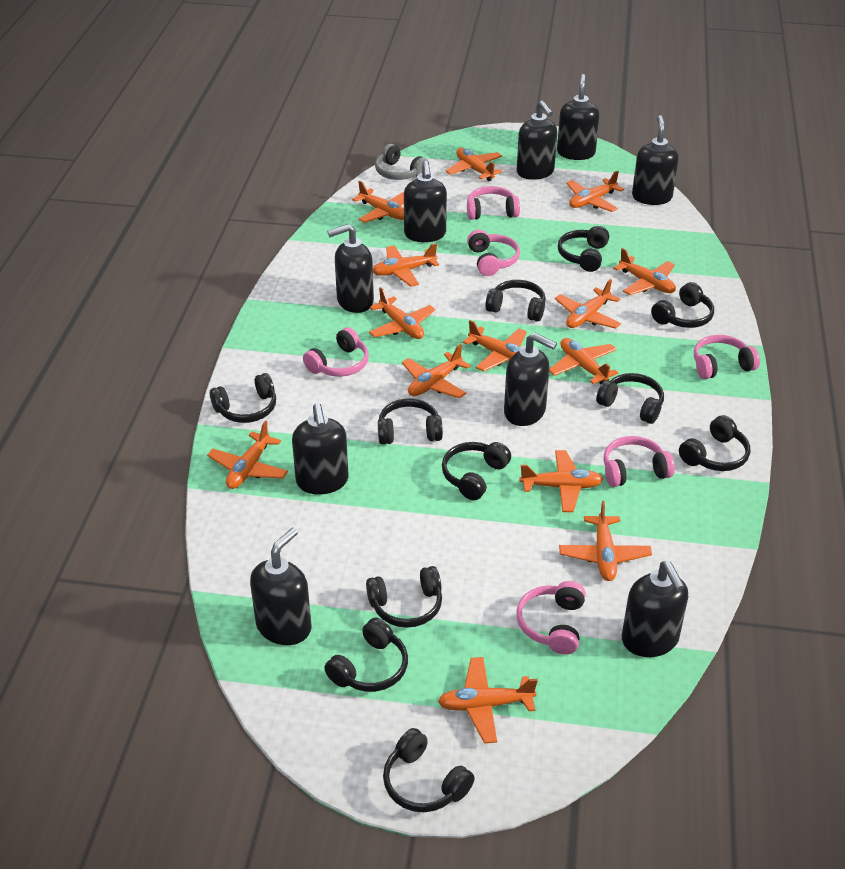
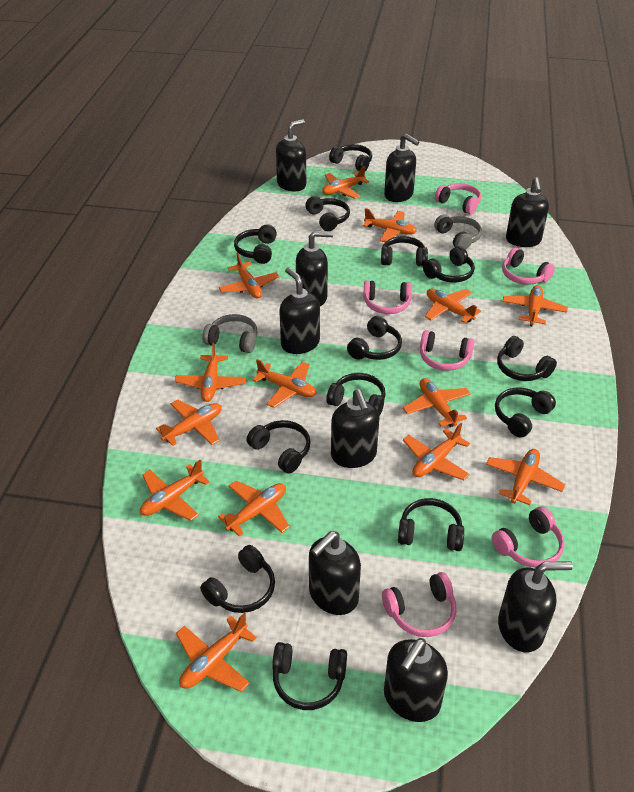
black headphones: [210,373,276,423] [324,618,408,692] [366,566,442,628] [378,398,443,445] [383,728,475,812] [442,442,511,500] [485,280,546,322] [558,226,609,272] [596,373,664,424] [651,282,714,328] [679,415,750,471] = 11 -> [200,545,275,613] [234,224,277,264] [247,420,311,474] [272,642,347,710] [305,196,350,231] [326,373,386,416] [329,144,372,171] [347,316,402,360] [381,236,428,266] [398,498,464,551] [423,246,475,283] [495,387,556,438] [497,336,557,381] = 13
grey headphones: [375,144,429,180] = 1 -> [202,314,257,353] [434,214,482,250] = 2

